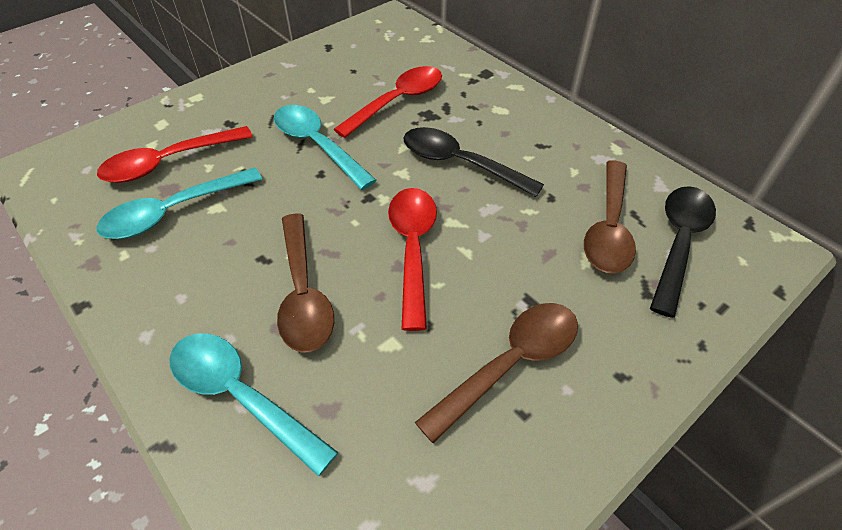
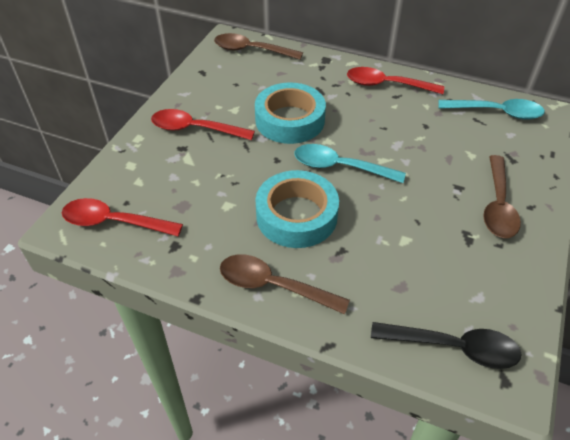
black spoon: [403,127,544,197] [650,186,716,318] = 2 -> [371,322,522,369] = 1
turquoise spoon: [96,167,262,239] [170,333,338,476] [274,105,377,190] = 3 -> [294,144,406,183] [438,99,545,120] = 2
turquoise tape: none = 0 -> [255,83,326,144] [256,170,339,248] = 2

